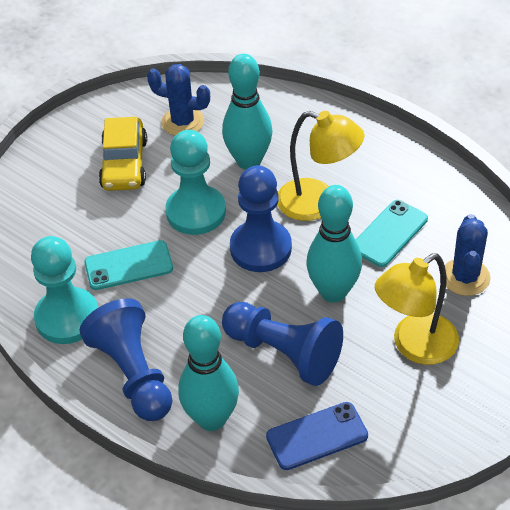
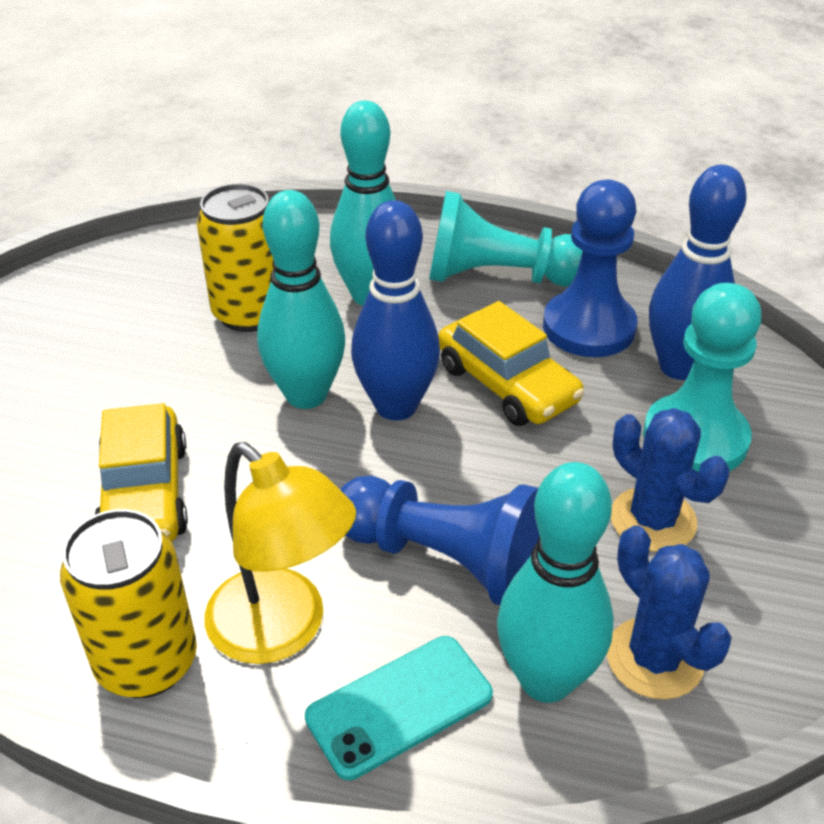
blue bowling pin: none = 0 -> [351,200,440,420] [649,165,747,380] = 2
blue pawn: [79,298,172,421] [222,302,343,386] [230,166,292,272] = 3 -> [340,476,540,605] [543,180,638,357] = 2
blue phone: [266,402,368,470] = 1 -> none = 0
turquoise phone: [84,240,173,290] [356,200,428,267] = 2 -> [305,636,493,780] = 1
yellow can: none = 0 -> [60,509,197,698] [197,183,274,332] = 2
yellow car: [99,117,147,191] = 1 -> [95,403,188,542] [438,301,584,426] = 2
yellow lamp: [278,111,364,221] [375,253,459,365] = 2 -> [204,442,356,664] = 1

